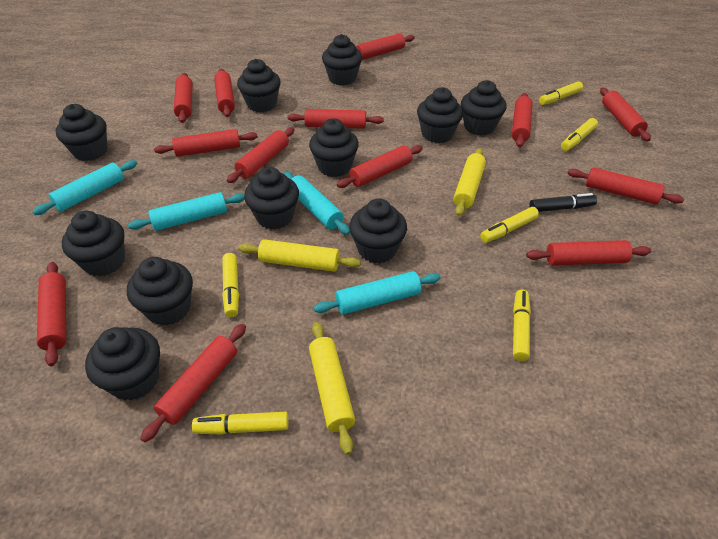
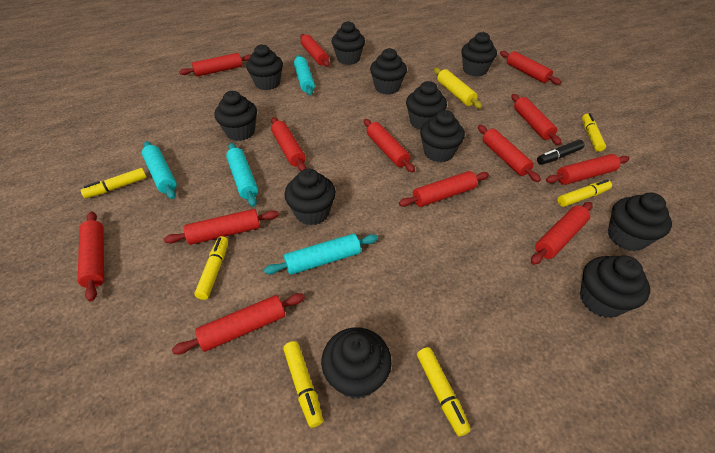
yellow rolling pin: [238,239,361,272] [309,322,355,455] [453,148,486,216] = 3 -> [434,68,482,109] = 1

